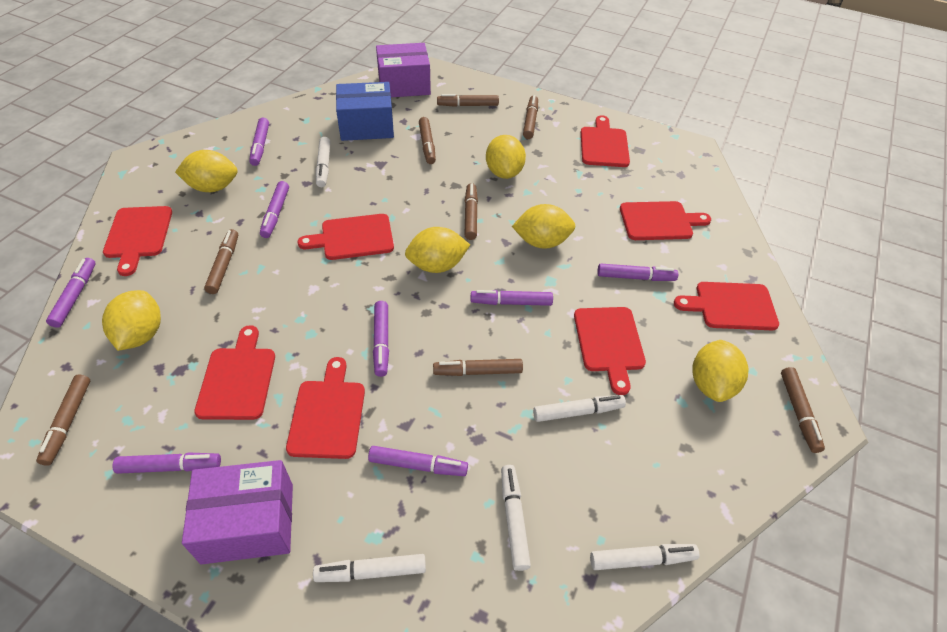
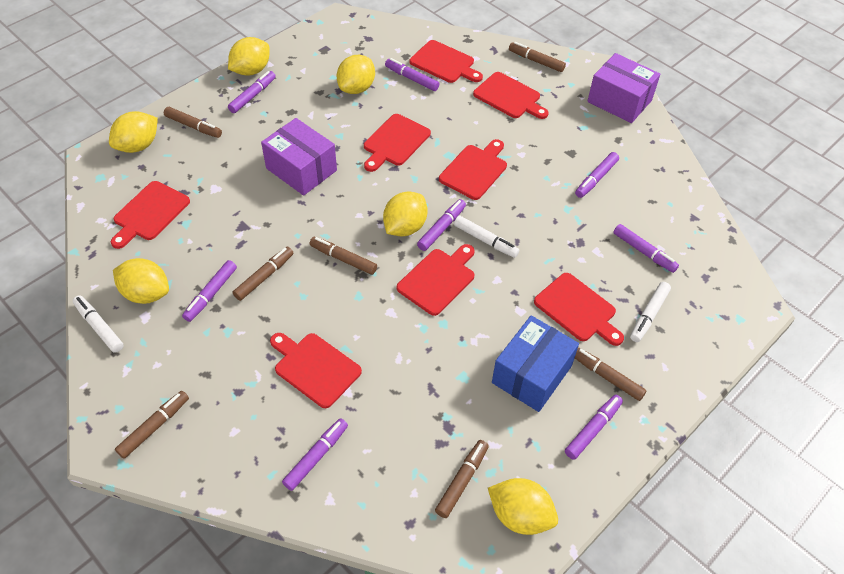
brown marker: [36,374,90,466] [204,229,238,294] [419,117,436,164] [433,359,523,376] [437,94,499,107] [465,183,478,240] [523,95,538,139] [781,367,825,453] = 8 -> [115,391,189,459] [164,107,222,138] [233,247,293,301] [310,237,377,275] [435,440,489,518] [509,42,566,72] [575,347,647,401] = 7
white marker: [313,554,426,582] [316,137,331,187] [501,465,531,571] [533,395,626,422] [590,544,699,570] = 5 -> [73,295,124,353] [454,216,519,258] [630,282,671,342] = 3

